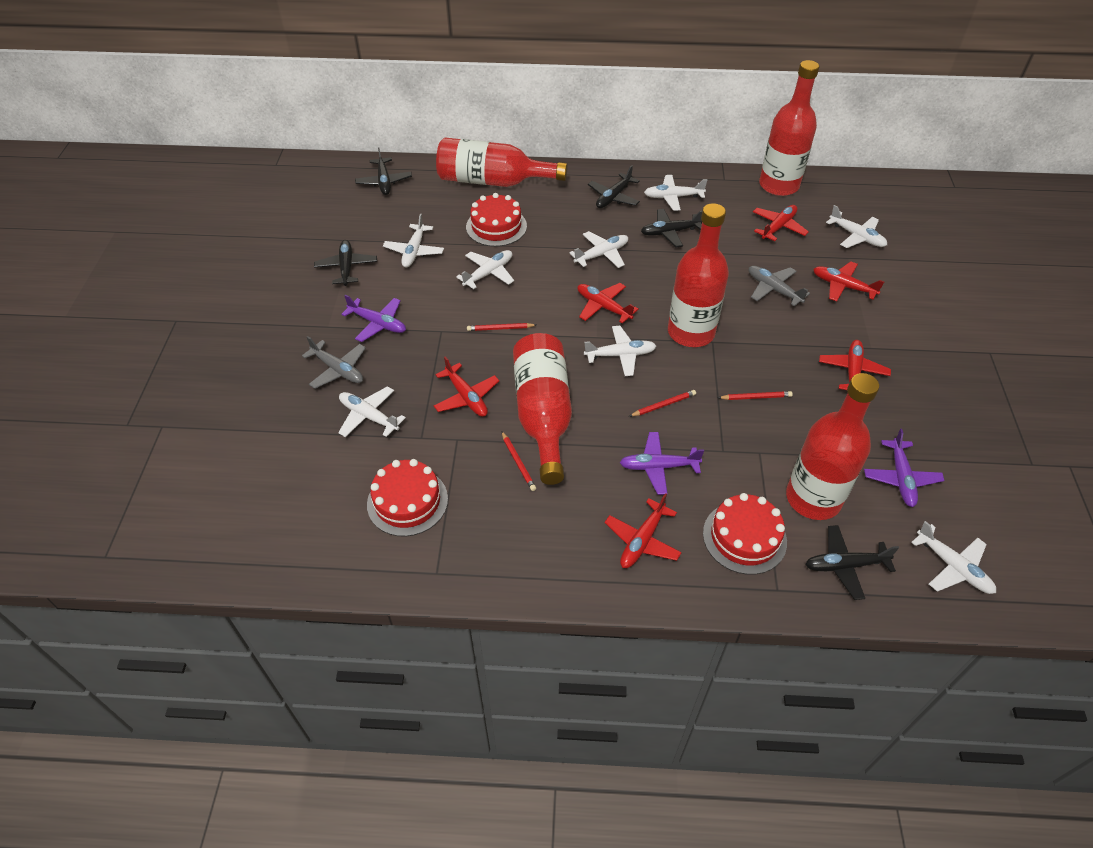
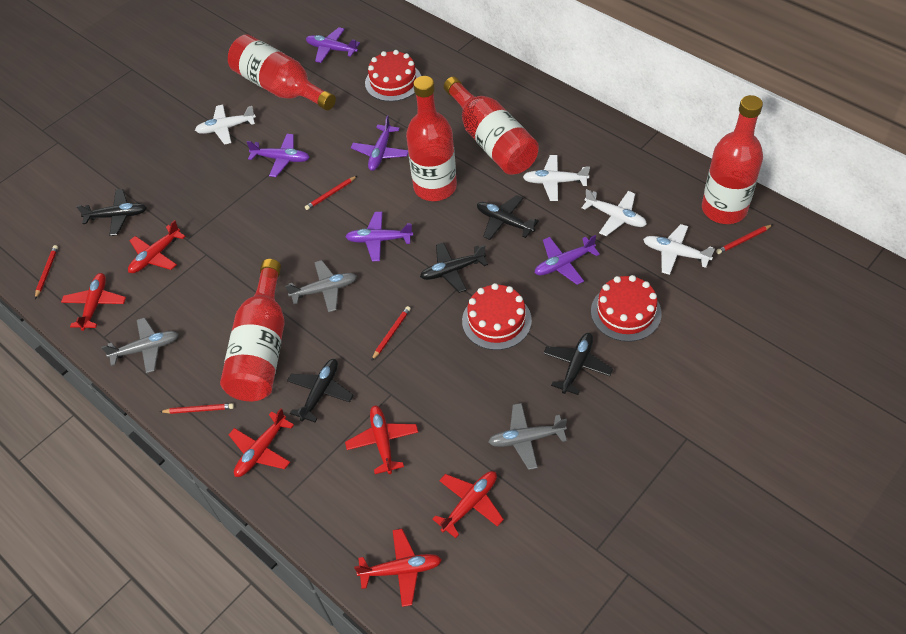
grey plane: [302,336,366,389] [749,266,810,306] = 2 -> [101,318,179,373] [285,260,357,312] [488,403,567,470] = 3
purple plane: [341,295,406,342] [620,432,704,495] [864,429,945,507] = 3 -> [246,134,310,177] [306,27,360,63] [345,212,413,261] [351,116,408,171] [535,235,600,285] = 5
red pencil: [467,323,536,331] [502,432,536,491] [630,390,696,416] [718,391,793,400] = 4 -> [35,245,58,299] [160,403,234,414] [305,176,357,210] [371,306,411,361] [716,224,773,254] = 5
white plane: [338,386,406,437] [383,213,444,268] [456,250,514,289] [570,231,628,268] [584,326,656,376] [644,175,707,211] [826,205,887,248] [911,521,996,594] = 8 -> [195,104,256,145] [523,155,590,201] [582,189,647,236] [643,224,715,275] = 4

